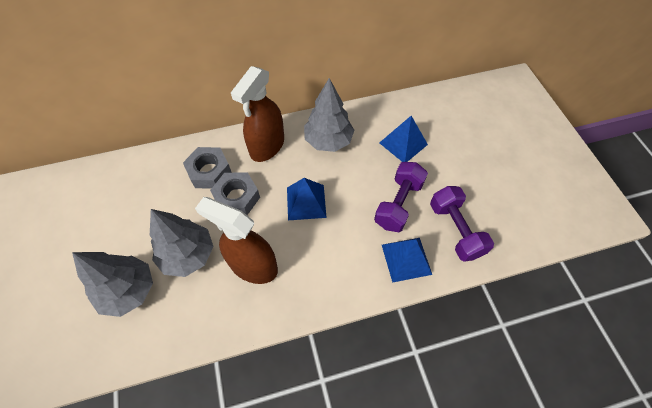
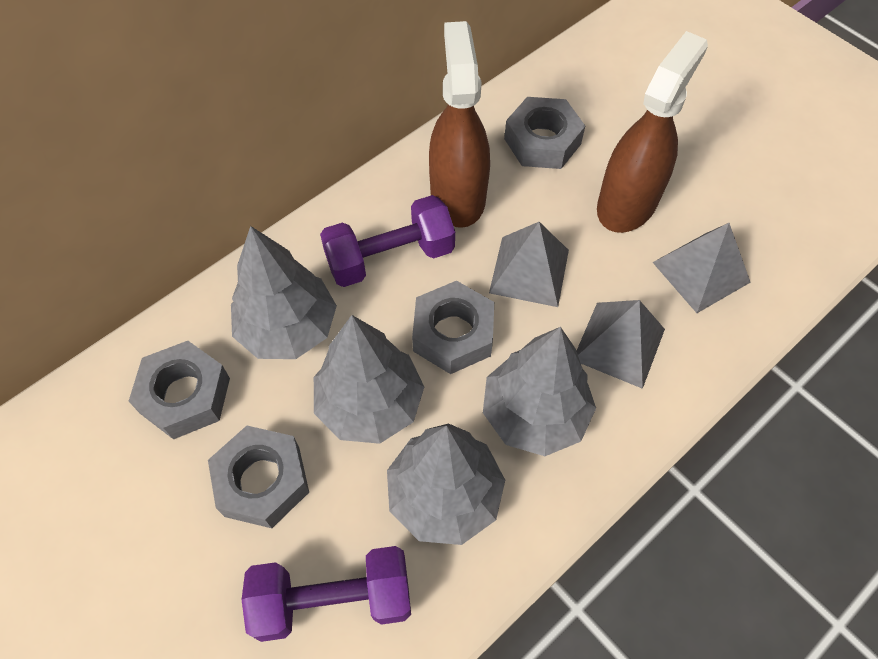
blue pyramid: [287,178,327,220] [380,116,428,162] [382,238,432,283] = 3 -> none = 0
grey nut: [183,147,232,189] [210,172,260,215] = 2 -> [129,341,230,440] [208,426,309,528] [412,281,494,374] [504,97,585,169] = 4
grey pyramid: none = 0 -> [489,222,569,307] [577,300,665,389] [652,223,751,313] = 3
grey tree: [72,252,153,317] [150,209,214,277] [304,78,354,152] = 3 -> [231,226,337,359] [314,315,424,444] [387,424,505,545] [483,327,596,456] = 4

